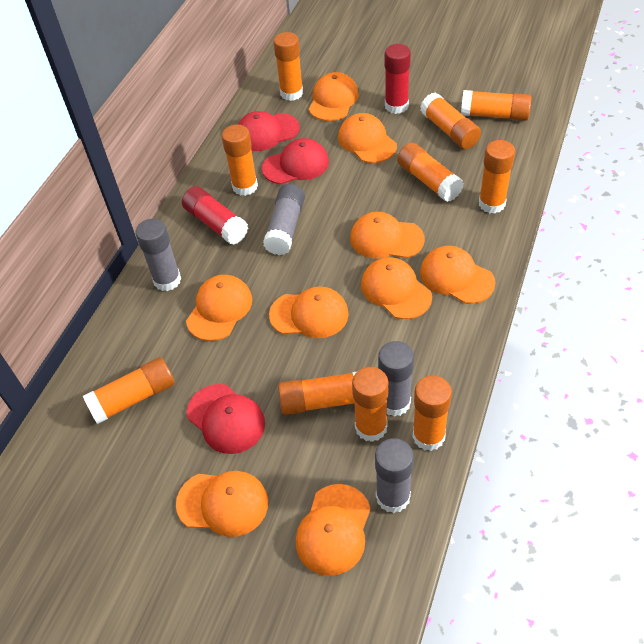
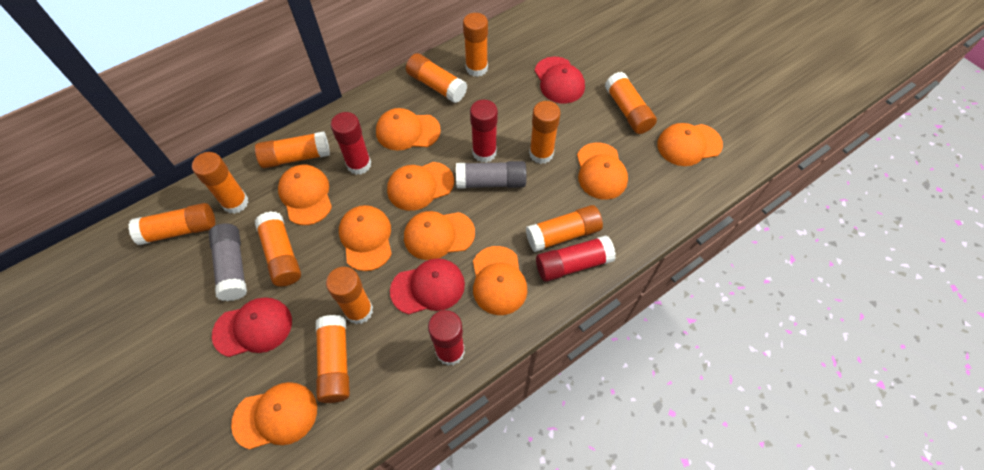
grey glue stick: [135,219,181,291] [263,184,305,255] [375,438,414,513] [378,341,414,417] = 4 -> [209,224,247,301] [456,161,526,189] = 2
orange glue stick: [83,357,175,424] [222,124,258,196] [273,32,303,101] [278,372,357,415] [352,367,389,442] [397,143,464,202] [412,375,452,451] [420,93,481,149] [461,90,532,121] [479,140,515,213] = 10 -> [128,203,215,245] [192,152,248,214] [255,131,330,168] [255,211,301,287] [316,315,350,403] [326,267,373,324] [406,53,467,103] [463,13,488,77] [526,205,603,252] [529,101,561,164] [605,72,657,134] = 11
red glue stick: [182,186,248,245] [385,44,411,114] = 2 -> [331,112,371,175] [428,310,465,366] [470,100,498,163] [536,235,616,282] = 4

